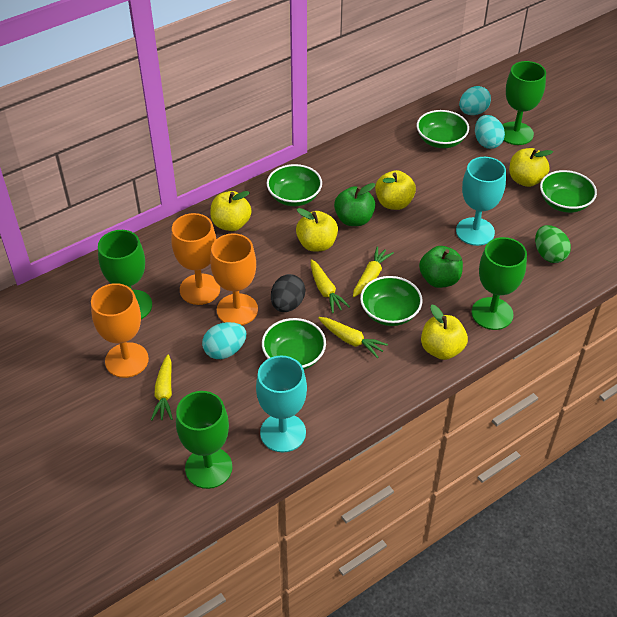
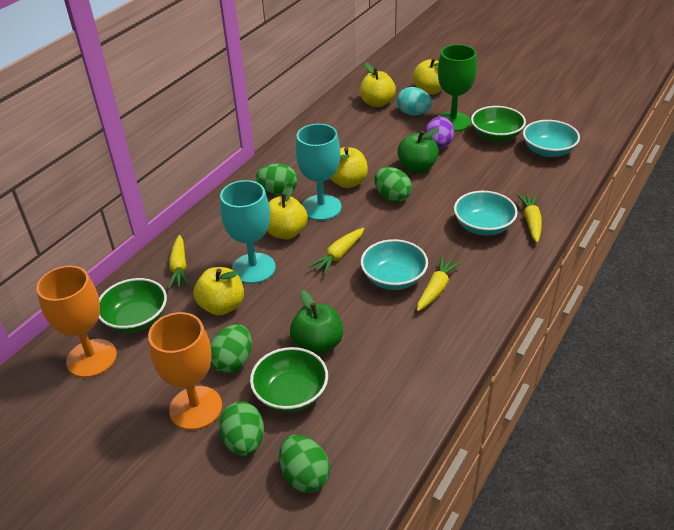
black egg: [271,274,305,312] = 1 -> none = 0
green bowl: [262,318,326,370] [267,164,322,206] [360,276,423,326] [416,110,469,148] [540,170,597,213] = 5 -> [99,278,167,333] [250,347,328,412] [471,106,526,142] = 3
green egg: [535,225,571,263] = 1 -> [210,324,252,374] [219,402,264,456] [256,164,298,196] [279,435,330,493] [374,167,412,202] = 5
green goblet: [98,230,152,319] [176,391,232,489] [471,237,527,330] [503,61,546,145] = 4 -> [437,44,477,132] = 1
orange goblet: [91,283,149,378] [171,213,220,305] [210,233,258,325] = 3 -> [36,266,117,378] [148,312,222,430] = 2
purple egg: none = 0 -> [425,117,454,149] = 1
turquoise bowl: none = 0 -> [361,239,428,290] [454,191,518,236] [523,120,580,157] = 3
turquoise egg: [202,322,246,359] [459,86,491,115] [475,115,505,149] = 3 -> [397,87,433,115] = 1

